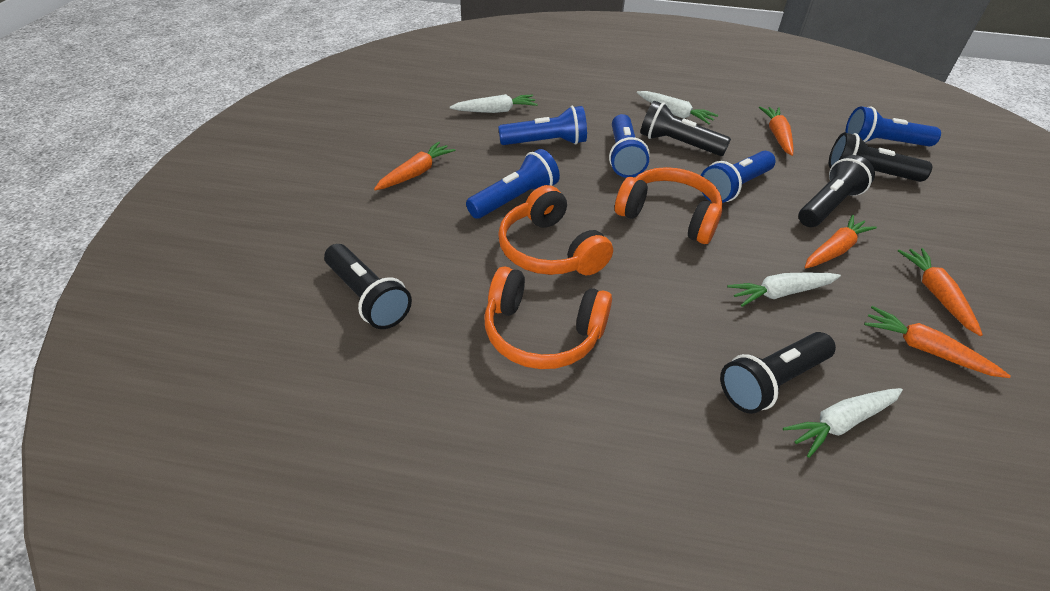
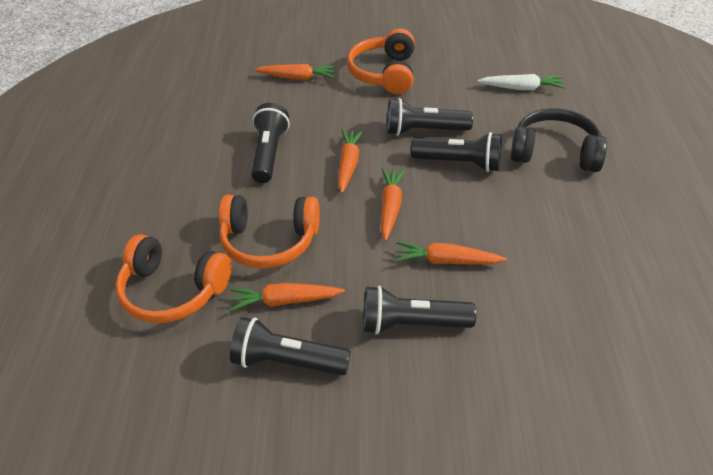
black headphones: none = 0 -> [511,108,607,172] = 1
blue flashlight: [466,149,560,219] [498,106,587,145] [609,114,650,178] [701,151,776,203] [845,106,941,147] = 5 -> none = 0
white carrot: [450,94,538,113] [637,91,718,124] [727,272,841,307] [783,388,903,458] = 4 -> [477,74,565,90] = 1

